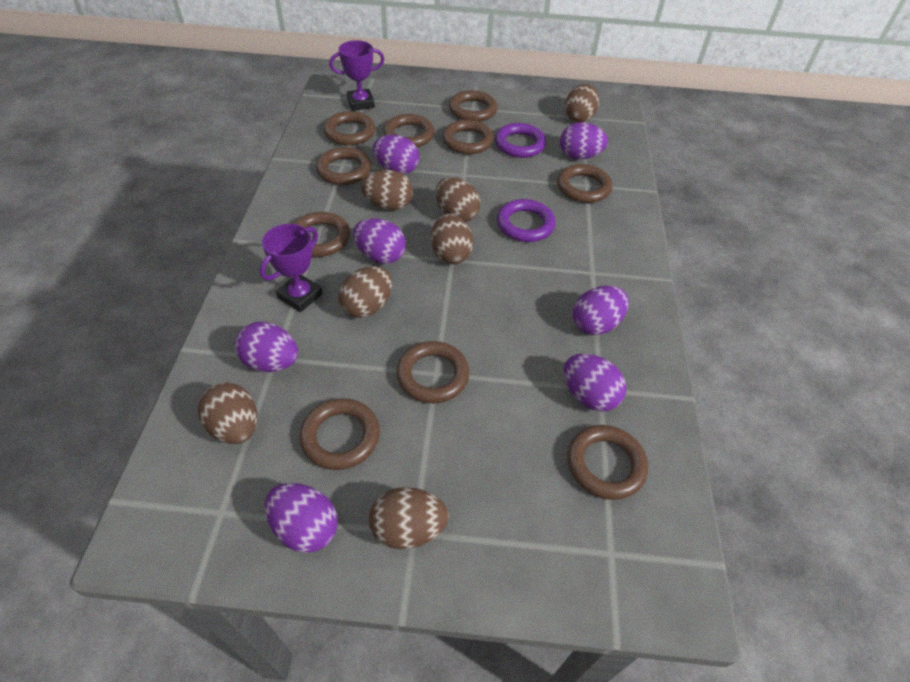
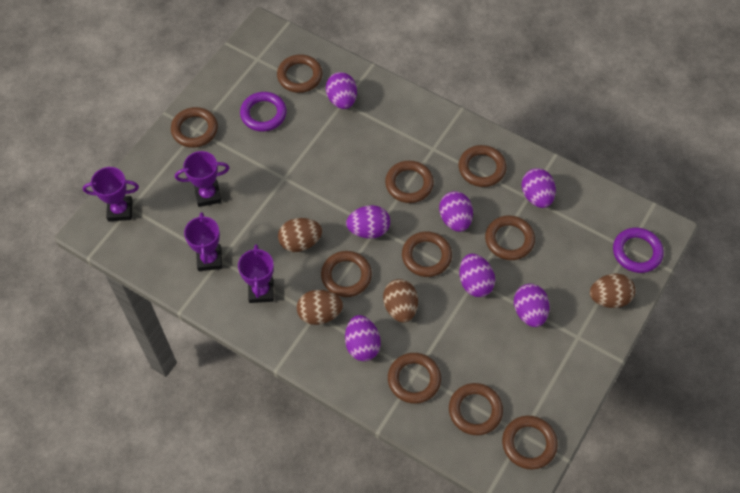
brown egg: [198,382,257,444] [338,266,392,318] [361,170,413,210] [369,487,449,549] [431,214,473,264] [435,177,480,222] [565,84,599,123] = 7 -> [278,218,322,252] [297,290,343,325] [383,279,418,322] [590,273,635,308] = 4
purple trophy: [260,224,323,312] [329,40,385,111] = 2 -> [83,167,139,221] [175,151,229,207] [184,212,223,271] [238,244,274,303] = 4

